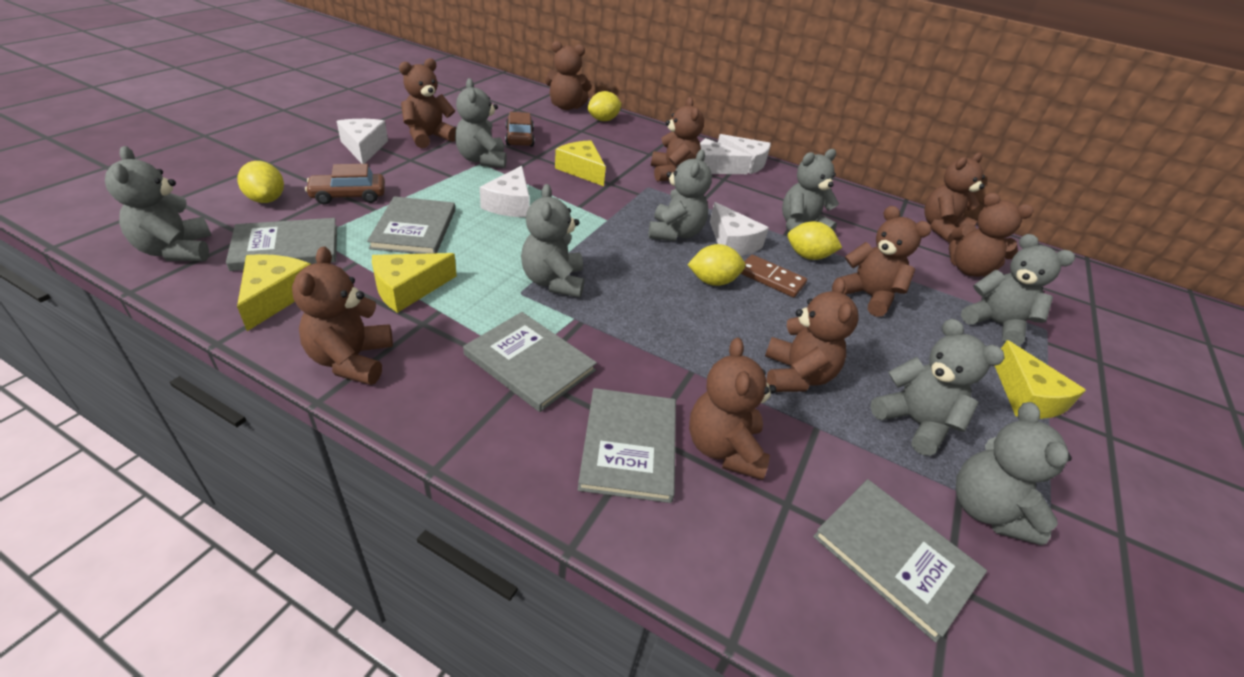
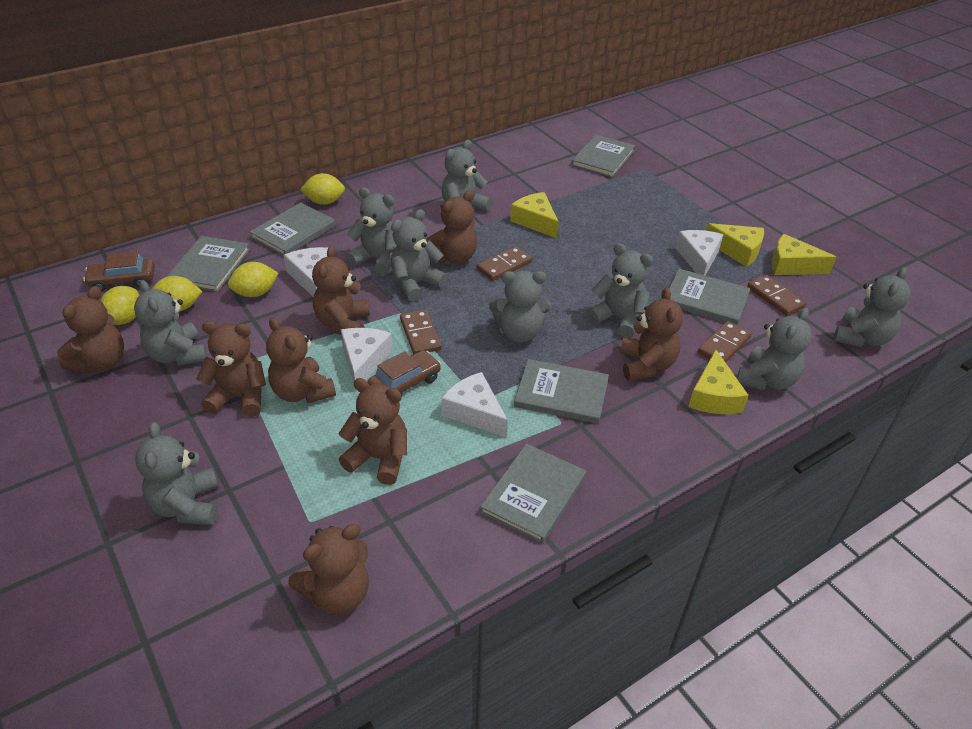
brown domino: [741,255,807,297] = 1 -> [400,309,442,354] [477,246,532,281] [698,321,752,363] [747,275,806,316] = 4
brown teddy bear: [292,246,393,385] [399,58,456,148] [545,41,592,110] [651,97,704,182] [689,338,776,480] [765,277,859,392] [835,206,932,317] [924,153,985,243] [949,193,1034,277] = 9 -> [57,286,124,373] [196,321,266,417] [266,318,336,403] [288,524,369,615] [312,246,370,335] [338,378,407,485] [426,190,477,264] [620,287,683,381] = 8
grey book: [226,218,337,271] [367,196,455,254] [463,312,597,412] [578,388,676,503] [813,479,987,643] = 5 -> [166,236,250,292] [250,202,336,256] [480,444,586,544] [514,359,609,424] [571,135,635,177] [669,269,750,325] = 6
grey teddy bear: [105,146,211,261] [455,78,507,168] [521,184,584,297] [648,149,712,241] [782,149,839,231] [870,319,1005,456] [956,402,1072,545] [961,234,1075,346] = 8 -> [134,280,207,366] [135,422,218,525] [346,187,397,276] [391,209,448,302] [442,140,492,211] [489,271,552,343] [587,243,653,338] [737,308,812,391] [834,267,911,348] = 9
white cheese: [337,119,388,164] [480,165,530,217] [700,138,752,174] [710,202,769,256] [718,134,771,174] = 5 -> [284,247,328,297] [341,328,393,391] [442,372,508,438] [676,230,723,276] = 4

